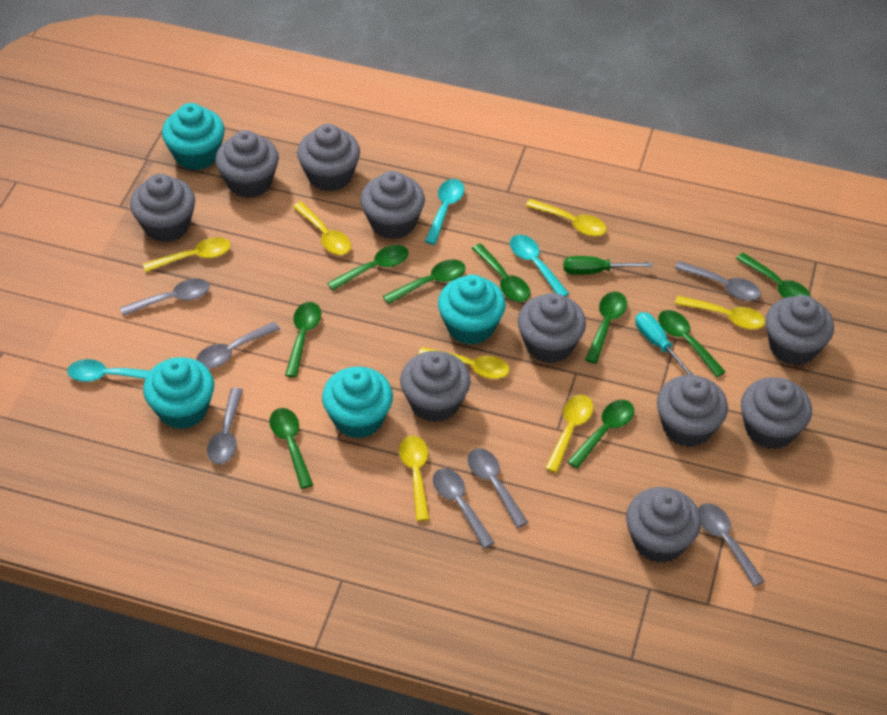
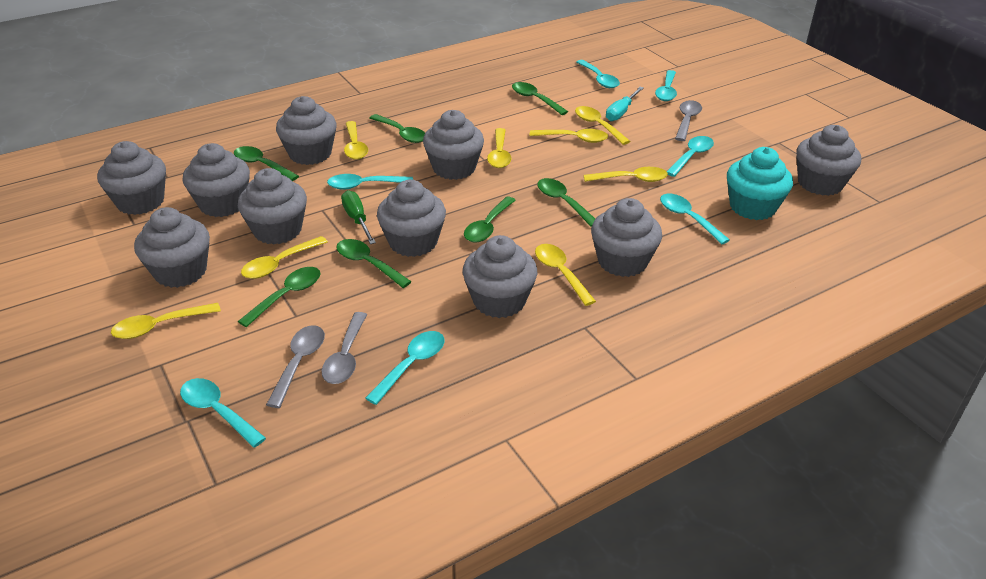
green spoon: [269,408,313,489] [285,302,321,378] [327,245,409,291] [383,259,466,304] [472,243,530,302] [567,400,634,469] [585,292,627,364] [658,310,726,377] [736,253,811,298] = 9 -> [234,146,299,181] [238,267,321,327] [336,239,412,288] [370,114,425,143] [464,197,516,243] [512,82,568,115] [537,178,595,227] = 7
grey spoon: [120,279,210,316] [196,322,280,369] [207,388,243,464] [433,468,495,549] [467,448,528,528] [675,261,761,301] [698,503,764,587] = 7 -> [266,325,325,408] [322,312,367,384] [675,100,702,141] = 3
turquoise cupcake: [143,357,214,429] [162,103,225,170] [322,367,393,439] [438,275,506,345] = 4 -> [727,147,793,220] = 1
turquoise spoon: [67,359,150,382] [425,179,465,245] [510,235,569,297] = 3 -> [180,378,266,448] [327,174,413,190] [365,331,445,405] [576,60,620,88] [655,70,677,101] [660,194,730,244] [667,136,714,177] = 7
yellow spoon: [143,237,231,272] [293,202,351,255] [399,436,430,521] [419,347,509,379] [526,199,607,236] [545,395,593,473] [675,296,765,329] = 7 -> [111,303,221,339] [241,236,328,279] [344,121,368,160] [487,128,512,168] [529,129,608,143] [535,244,596,306] [575,106,630,145] [583,167,668,182] = 8

